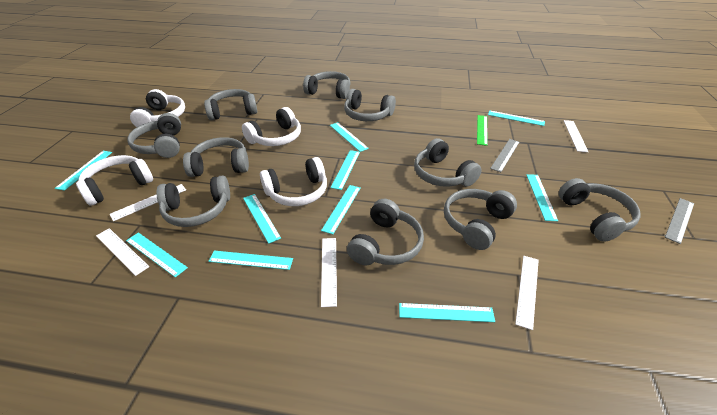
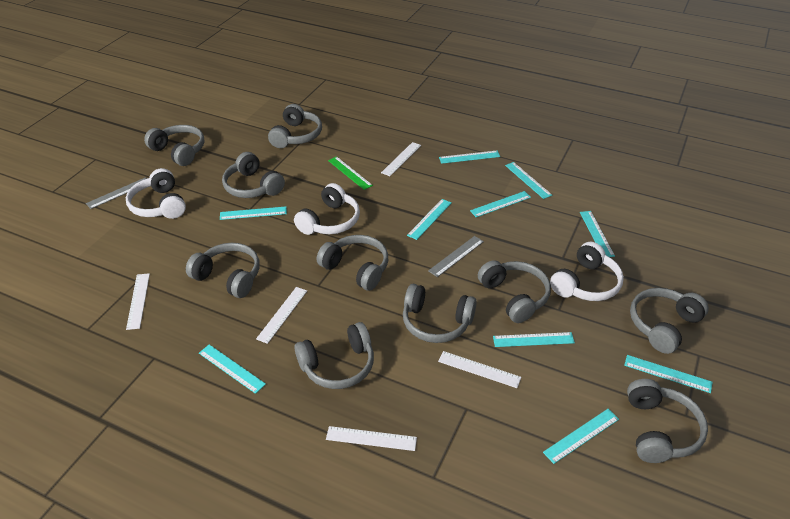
white headphones: [76,155,153,206] [130,89,185,127] [242,107,301,146] [260,157,327,206] = 4 -> [126,168,186,219] [294,183,360,235] [550,242,624,301] = 3

